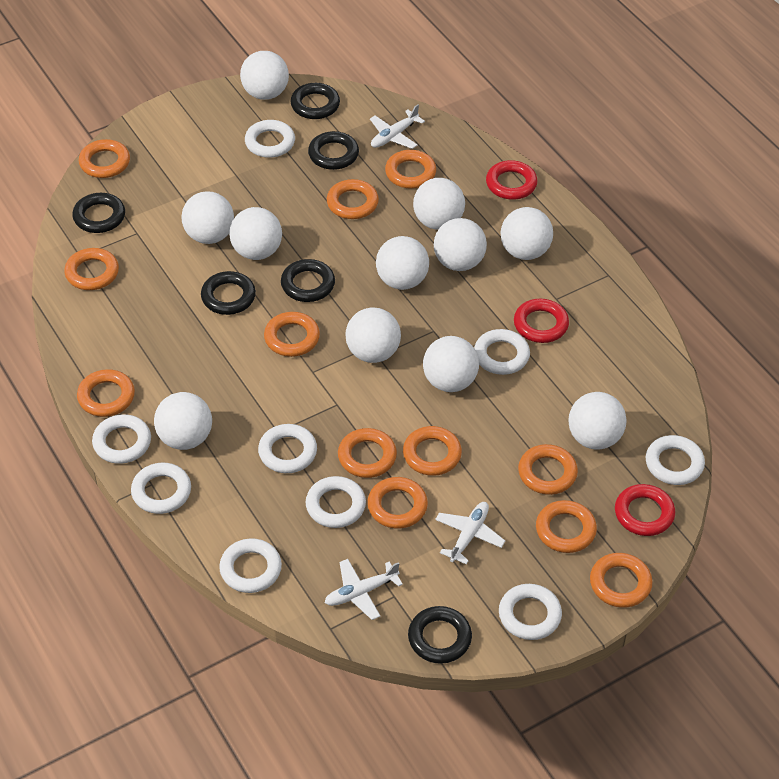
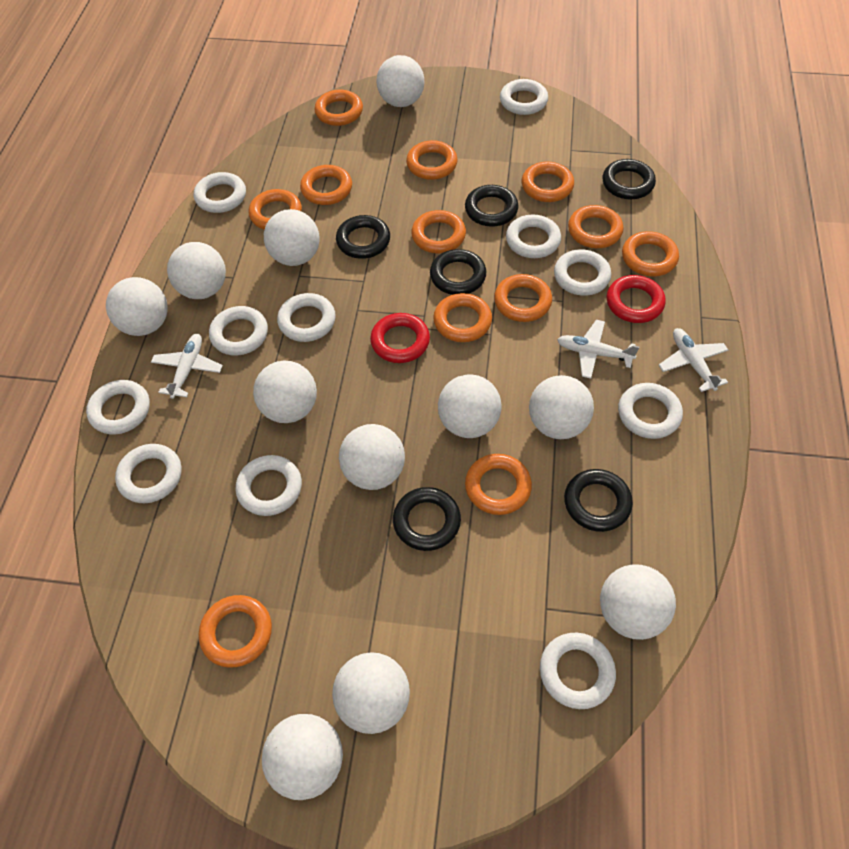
red ring: [486,160,538,200] [514,299,569,343] [615,484,675,536] = 3 -> [370,313,430,363] [606,275,666,323] = 2
white ring: [92,414,151,464] [131,463,191,514] [219,538,282,593] [245,120,295,158] [258,424,317,473] [306,476,366,528] [474,329,530,375] [499,584,562,640] [646,435,705,485] = 9 -> [86,380,150,434] [115,444,181,503] [194,172,246,213] [209,306,268,356] [235,455,302,516] [277,293,336,342] [500,79,548,115] [506,214,561,258] [540,632,616,709] [554,249,611,296] [618,383,683,439] = 11

